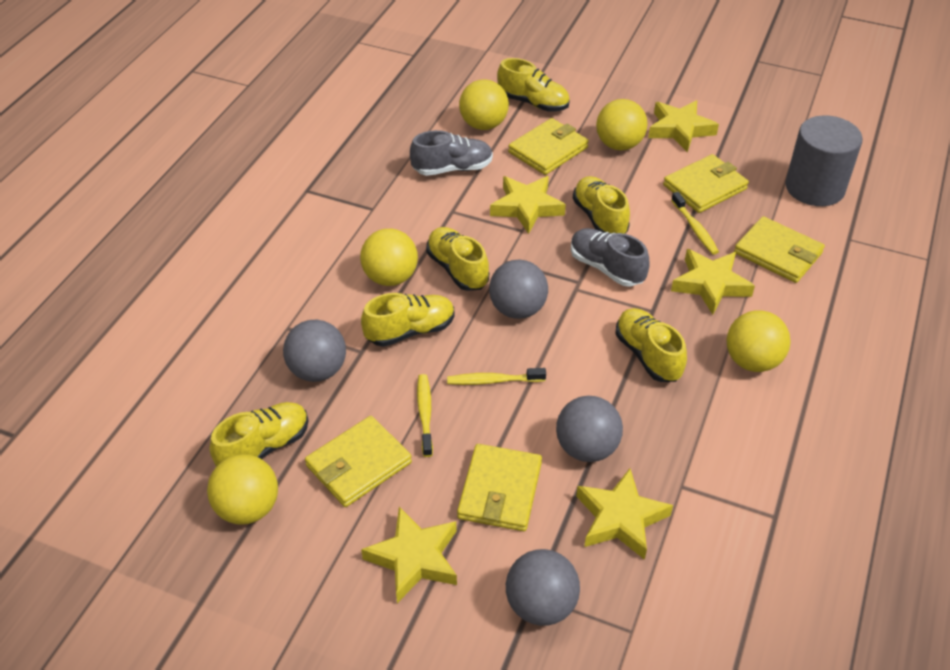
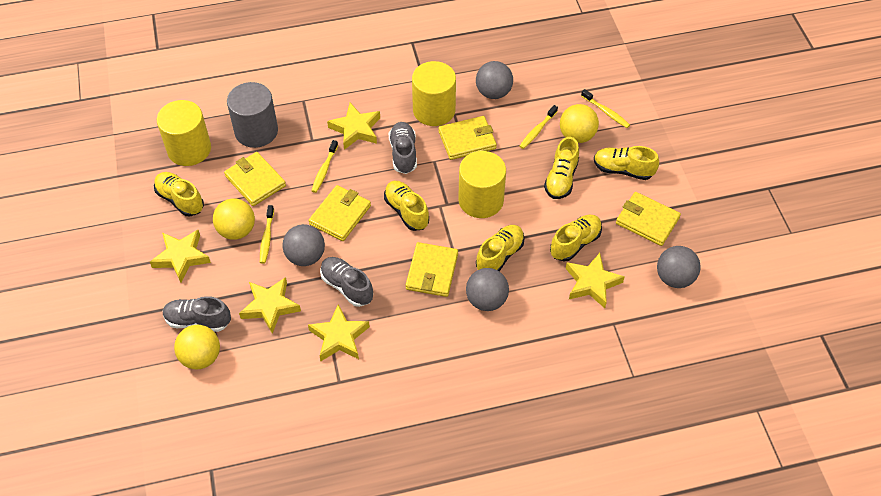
grey shoe: [410,130,493,176] [571,228,649,287] = 2 -> [163,296,231,332] [320,257,373,307] [389,122,417,174] = 3
yellow ball: [207,454,278,525] [360,229,418,286] [459,79,509,130] [596,99,648,151] [727,310,790,372] = 5 -> [174,325,220,370] [213,199,255,240] [560,104,599,143] = 3
yellow cylinder: none = 0 -> [157,100,211,166] [412,61,456,126] [458,151,506,218] = 3
yellow toothbrush: [417,374,433,457] [447,368,546,385] [671,192,719,255] = 3 -> [260,205,274,264] [311,140,338,193] [519,105,558,149] [581,89,630,128] = 4

